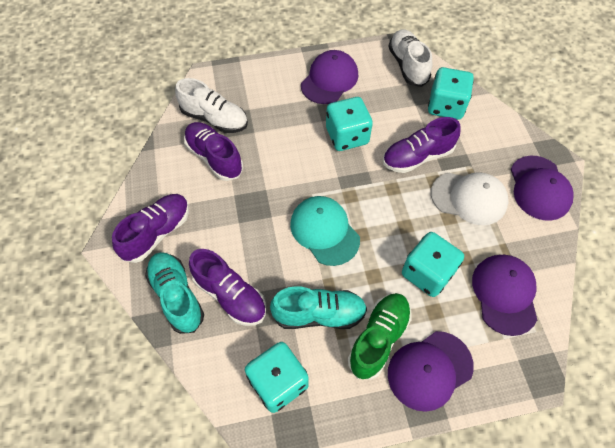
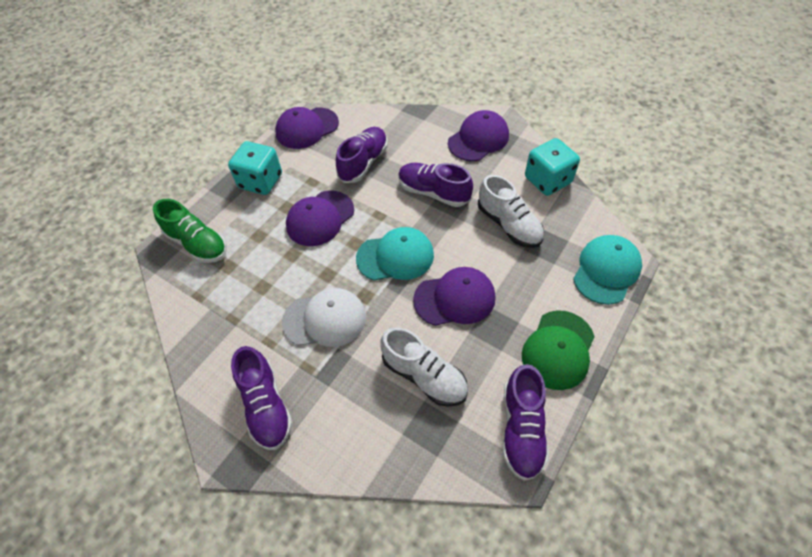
green cap: none = 0 -> [522,310,595,390] = 1
turquoise cap: [290,196,360,266] = 1 -> [356,227,434,281] [573,235,642,305] = 2
turquoise dice: [245,342,309,413] [326,97,373,151] [402,232,464,297] [428,67,474,120] = 4 -> [228,141,282,195] [525,138,580,196] = 2
turquoise shoe: [145,252,204,334] [270,286,367,329] = 2 -> none = 0

